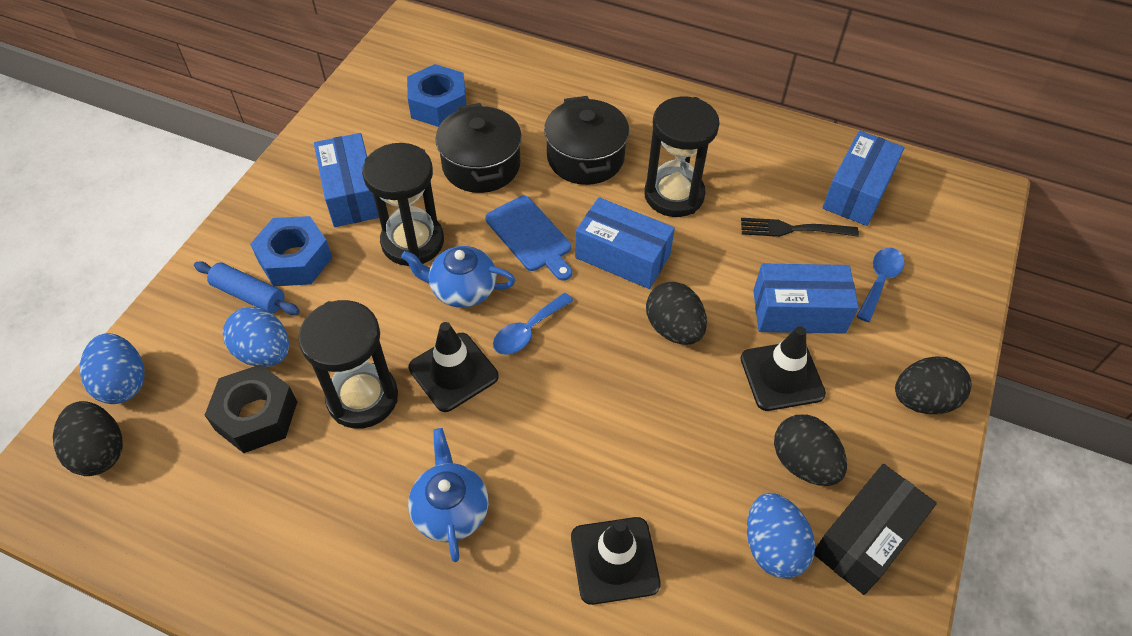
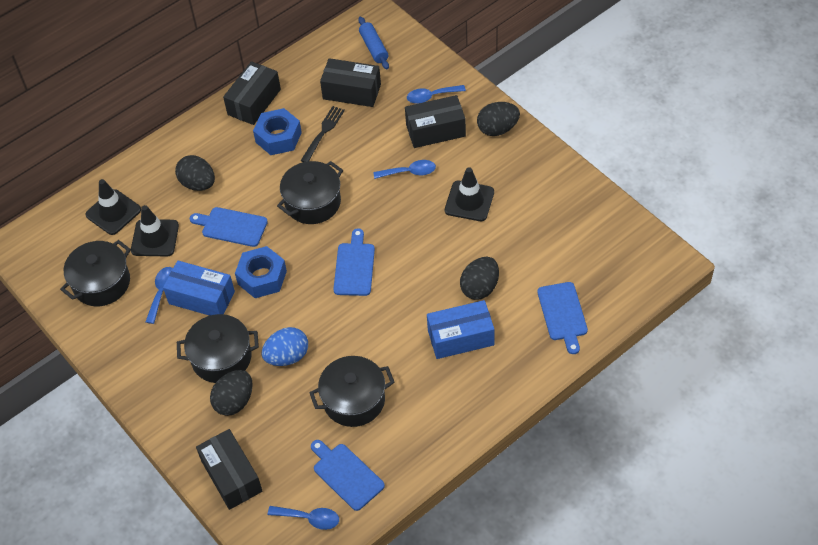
black box: [814,464,937,595] = 1 -> [196,429,262,510] [223,61,281,125] [320,58,381,107] [405,95,466,148] = 4
black hourglass: [298,300,398,429] [362,143,444,266] [644,97,720,217] = 3 -> none = 0
black nut: [205,364,297,453] = 1 -> none = 0
black pot: [435,103,522,193] [544,96,629,185] = 2 -> [60,240,131,306] [177,314,259,383] [277,161,343,224] [309,356,395,427] = 4
blue box: [314,133,379,227] [575,197,675,289] [753,264,859,334] [822,131,904,226] = 4 -> [163,261,235,316] [427,300,495,359] = 2
blue cutting board: [485,196,572,281] = 1 -> [190,207,268,247] [311,440,385,511] [333,228,375,296] [537,282,588,354] = 4
blue egg: [80,333,145,404] [223,307,289,367] [747,493,815,579] = 3 -> [262,327,308,366] = 1
blue spoon: [493,293,573,355] [856,248,904,322] = 2 -> [146,267,173,324] [268,506,339,530] [374,160,436,179] [407,85,466,104] = 4
blue teapot: [401,246,515,308] [408,428,489,562] = 2 -> none = 0

